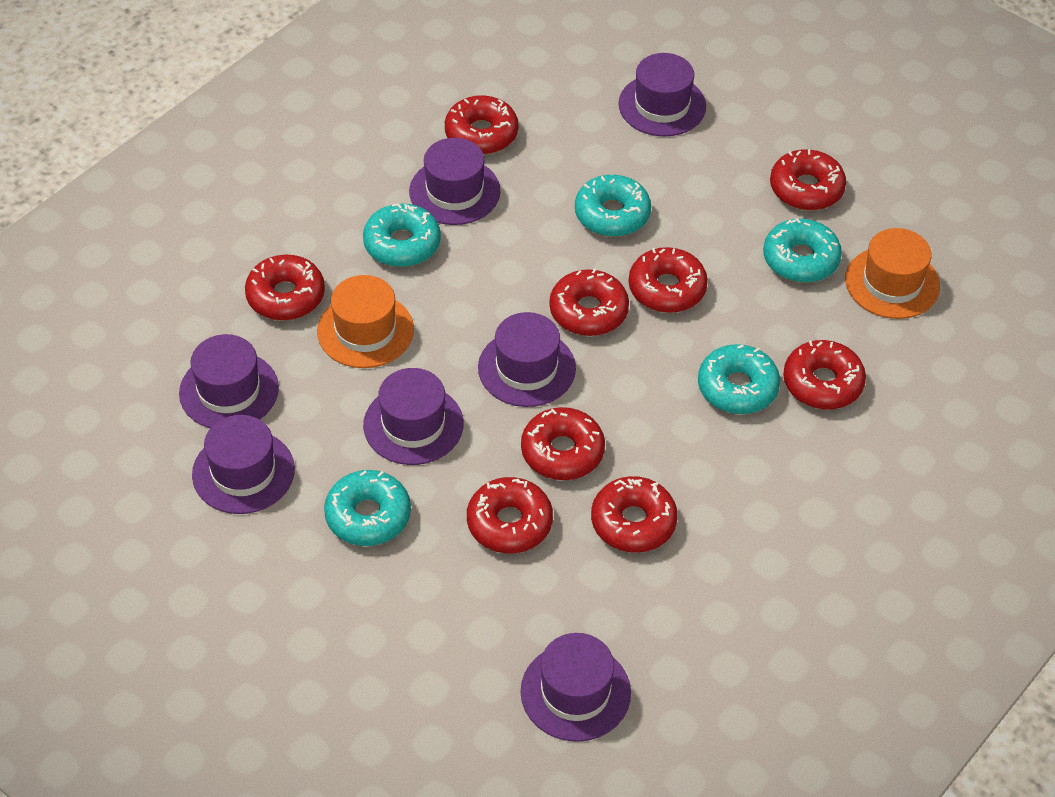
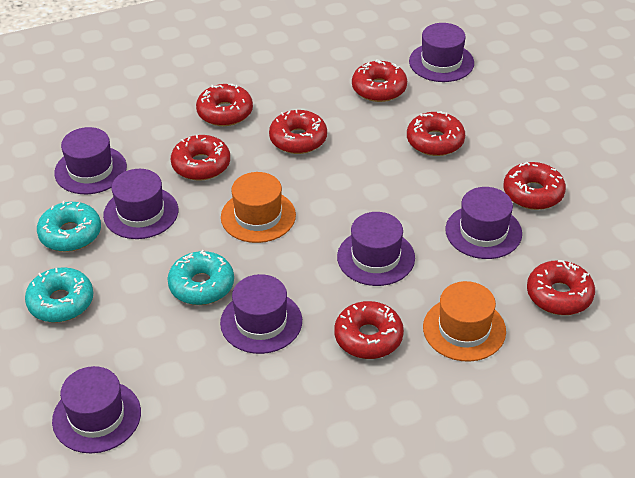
red donut: [245,255,325,321] [445,95,518,154] [467,477,553,553] [521,407,605,480] [549,268,629,336] [591,476,678,553] [629,247,708,313] [770,149,846,210] [783,340,866,410] = 9 -> [171,135,230,181] [196,84,253,126] [269,109,327,154] [334,301,404,359] [352,59,407,102] [407,111,465,156] [504,162,566,210] [527,260,595,315] = 8
turquoise donut: [324,470,411,546] [363,203,441,267] [575,175,651,237] [698,344,780,414] [763,218,842,283] = 5 -> [25,267,93,323] [37,201,101,252] [168,250,234,305] = 3

